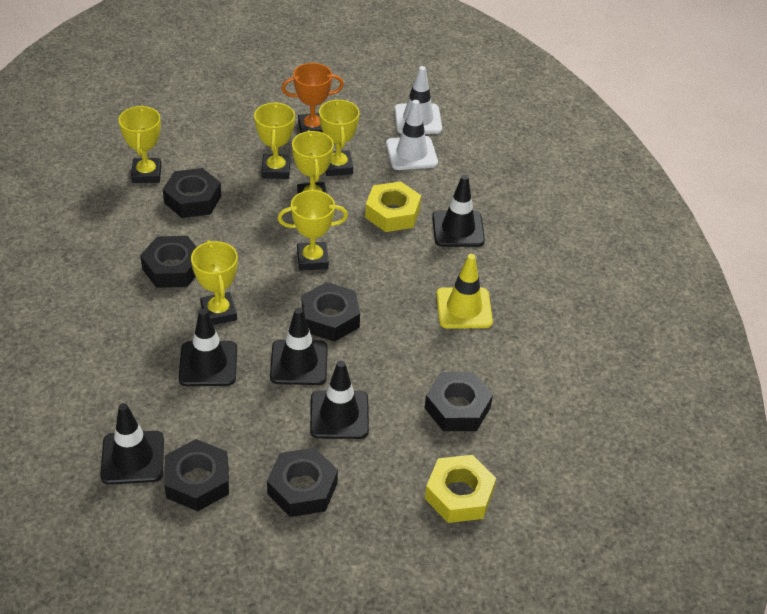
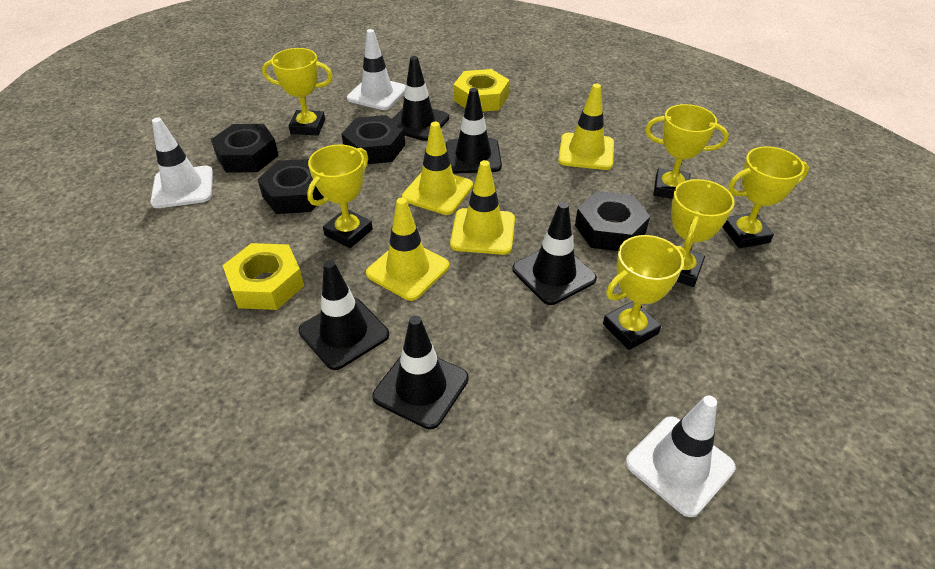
black nut: [140,236,197,288] [163,168,221,218] [164,439,229,511] [267,448,338,517] [302,282,360,342] [425,372,493,431] = 6 -> [211,124,279,173] [257,159,324,214] [342,115,405,164] [575,191,650,251] = 4
orange trophy: [281,63,344,133] = 1 -> none = 0
white traffic cone: [386,100,438,170] [394,66,442,134] = 2 -> [150,117,213,208] [347,29,406,110] [626,395,735,517] = 3
yellow traffic cone: [436,254,493,328] = 1 -> [366,198,449,301] [402,122,473,215] [450,160,515,255] [558,84,614,170] = 4

